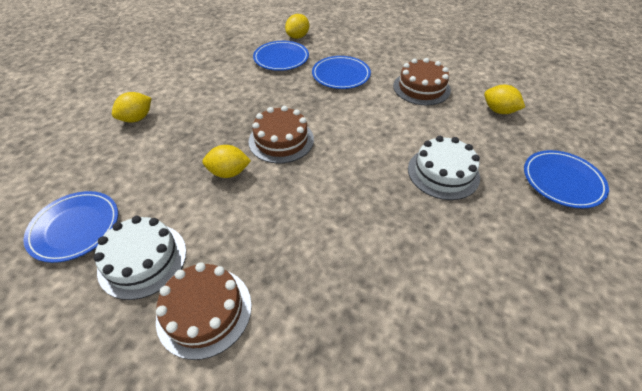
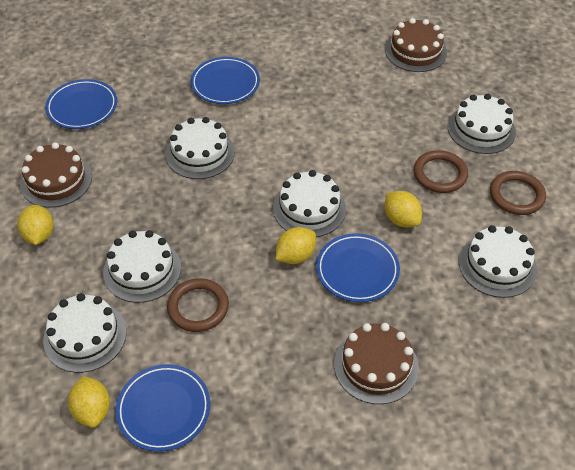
brown ring: none = 0 -> [167,278,229,332] [413,150,468,193] [490,171,546,215] = 3
white cake: [94,216,186,300] [408,136,480,200] = 2 -> [43,293,127,373] [103,230,181,303] [165,117,235,179] [273,170,346,237] [448,94,516,154] [459,225,537,298] = 6

